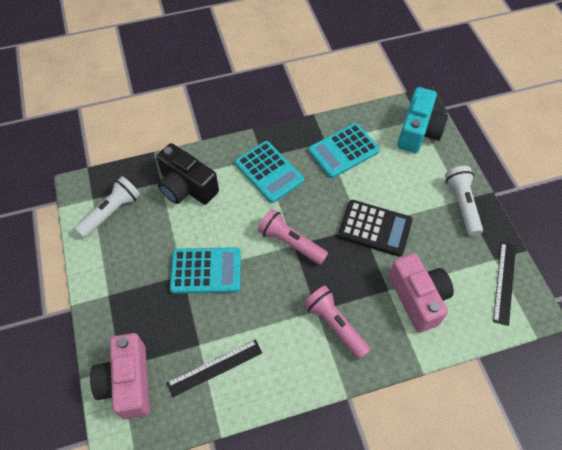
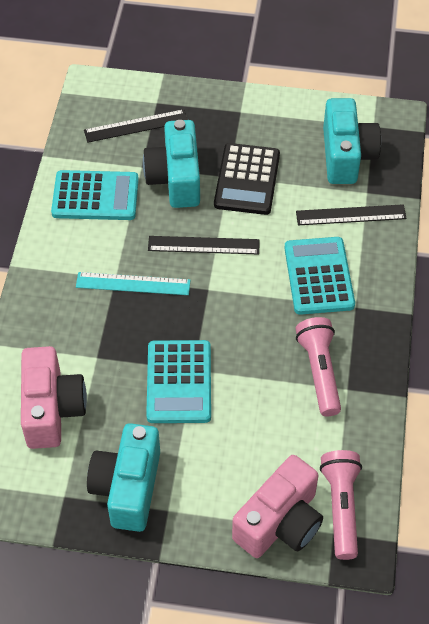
black camera: [156,143,219,205] = 1 -> none = 0
black ruler: [167,340,262,398] [493,242,516,326] = 2 -> [84,109,188,143] [148,236,260,255] [296,204,407,225] = 3
turquoise camera: [398,87,448,153] = 1 -> [87,423,160,532] [143,120,200,208] [323,98,381,184] = 3
turquoise ruler: none = 0 -> [76,272,191,295] = 1
white flashlight: [74,176,140,238] [445,166,483,236] = 2 -> none = 0

